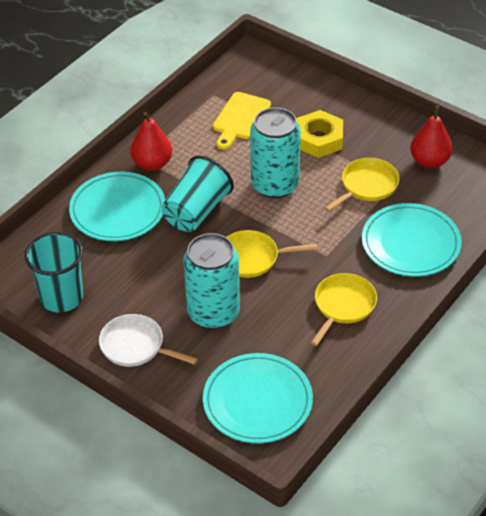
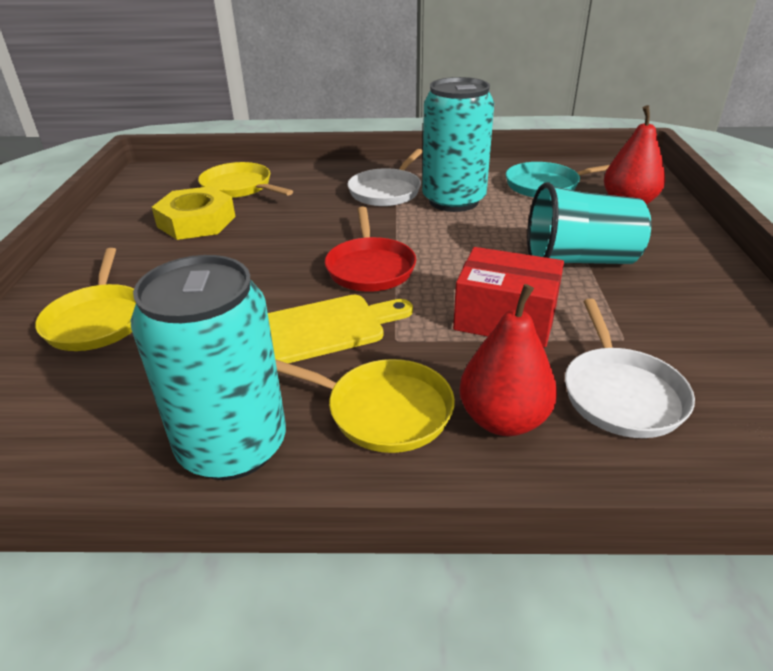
red box: none = 0 -> [453,247,564,347] = 1
red pan: none = 0 -> [325,206,416,292] = 1
turquoise cup: [25,232,83,312] [161,156,234,232] = 2 -> [527,182,651,264] = 1
turquoise pan: none = 0 -> [506,162,610,198] = 1
turquoise plate: [69,172,165,241] [203,353,313,443] [362,203,462,276] = 3 -> none = 0
white pan: [99,314,198,367] = 1 -> [347,149,423,206] [565,299,695,438] = 2

